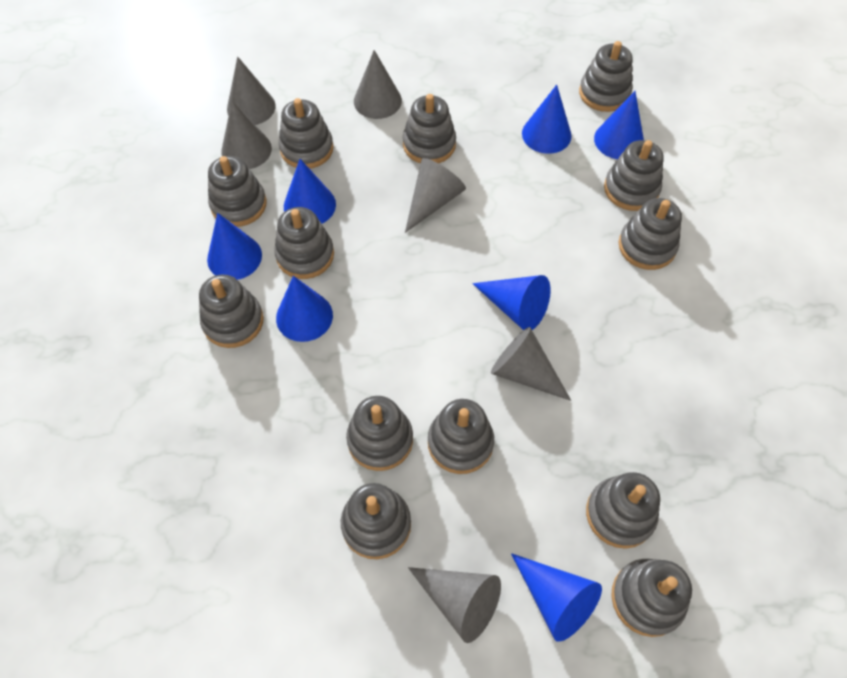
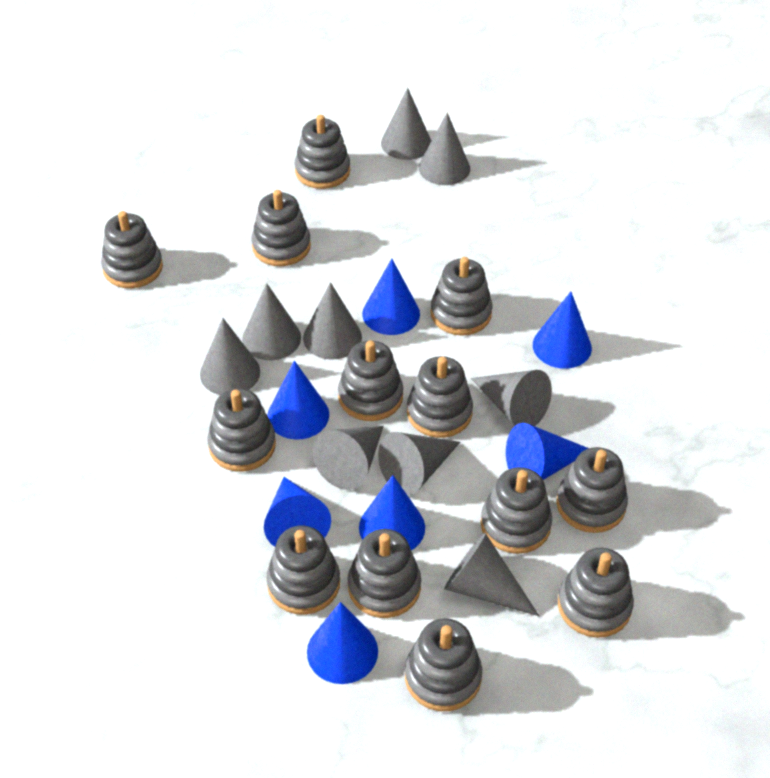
grey cone: [221,101,272,169] [227,56,276,125] [354,50,402,119] [405,158,466,233] [408,567,501,643] [491,327,571,401] = 6 -> [200,318,260,395] [242,283,301,360] [303,282,362,360] [313,426,384,490] [378,432,460,495] [381,88,431,160] [419,113,470,185] [444,533,539,616] [471,370,552,426] = 9

